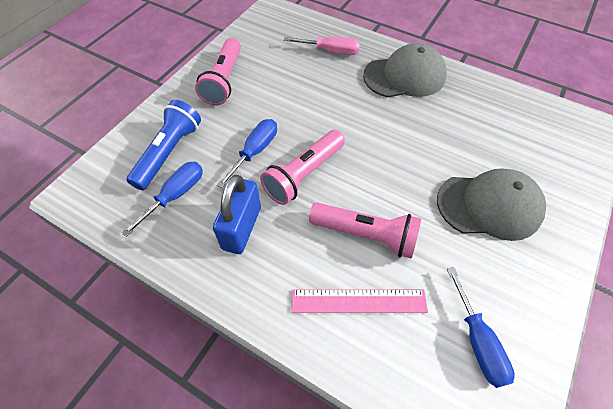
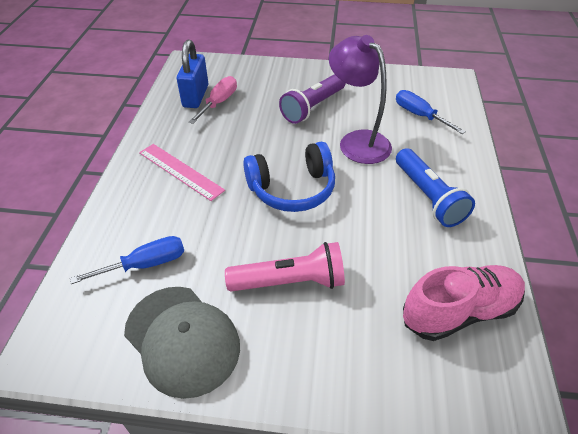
blue headphones: none = 0 -> [243,142,335,212] = 1
blue screwdriver: [122,162,203,237] [217,119,277,188] [447,267,515,388] = 3 -> [70,236,184,284] [396,90,466,134] = 2
grey cap: [363,43,446,98] [437,168,546,241] = 2 -> [124,287,240,399] = 1
pink flashlight: [195,38,241,105] [260,130,345,205] [309,203,421,259] = 3 -> [225,242,345,292] = 1
pink shoe: none = 0 -> [403,265,525,341] = 1
purple flashlight: none = 0 -> [279,74,346,124] = 1
purple lamp: none = 0 -> [329,35,392,164] = 1

